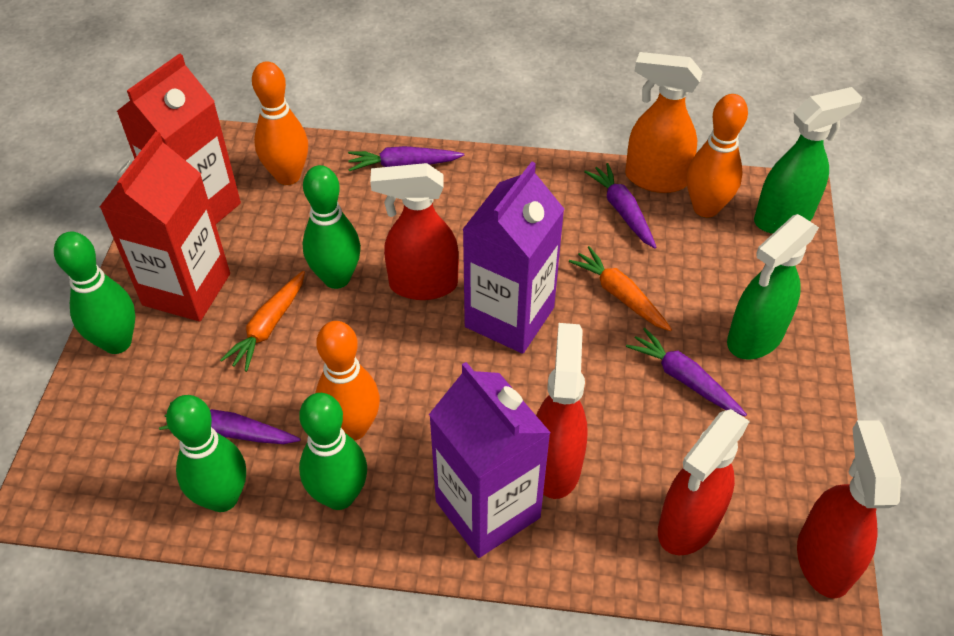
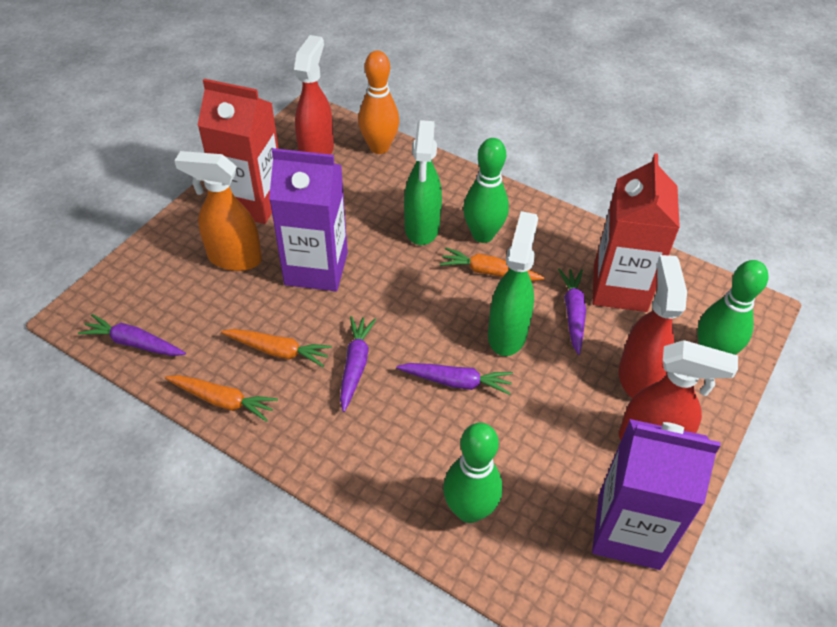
green bowling pin: [54,231,135,354] [166,395,246,512] [299,393,367,510] [303,165,361,289] = 4 -> [443,423,503,523] [463,138,509,243] [697,260,768,355] = 3
orange bowling pin: [252,61,308,185] [315,321,380,441] [687,94,748,217] = 3 -> [358,51,399,154] = 1
orange carrot: [220,271,305,372] [569,246,672,331] = 2 -> [165,375,278,422] [221,329,332,367] [440,247,545,281] = 3
red spray bottle: [370,163,459,300] [536,323,588,499] [658,409,750,555] [797,420,901,599] = 4 -> [294,35,334,154] [619,255,687,398] [619,340,738,440] = 3

